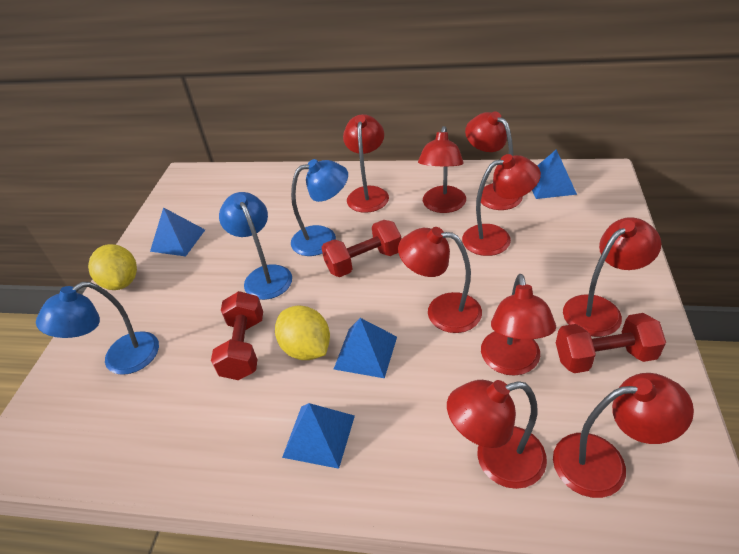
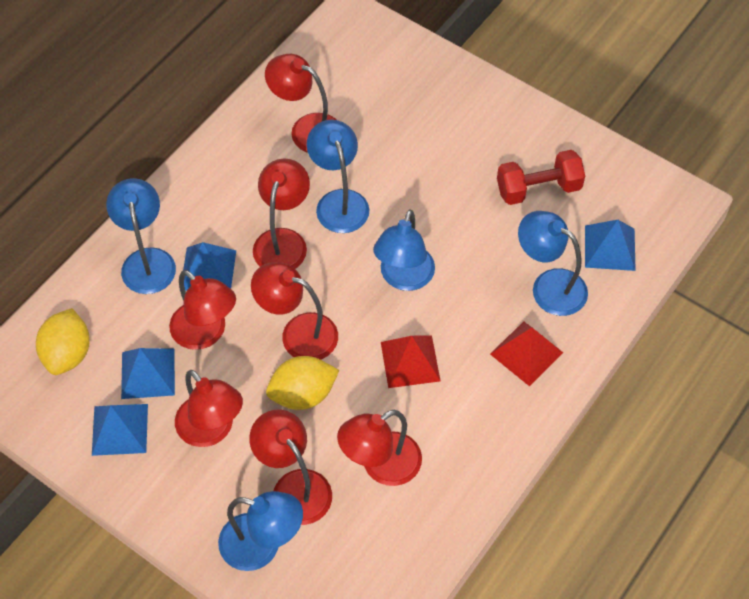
blue lamp: [36,282,159,375] [219,192,292,300] [291,159,348,256] = 3 -> [106,178,176,294] [218,491,303,571] [307,120,370,233] [373,210,435,291] [518,211,588,316] = 5
red dumbbell: [211,291,263,380] [321,220,401,277] [556,313,666,373] = 3 -> [497,150,585,205] = 1
red lamp: [343,114,389,213] [398,227,482,333] [418,126,466,213] [447,380,547,489] [462,154,541,256] [465,111,523,210] [481,274,556,376] [553,373,694,498] [563,217,661,337] = 9 -> [169,270,236,350] [175,370,243,447] [249,410,332,525] [251,262,338,360] [253,158,310,269] [265,54,336,153] [337,410,422,486] = 7
red pyramid: none = 0 -> [381,335,441,388] [490,321,563,386] = 2

